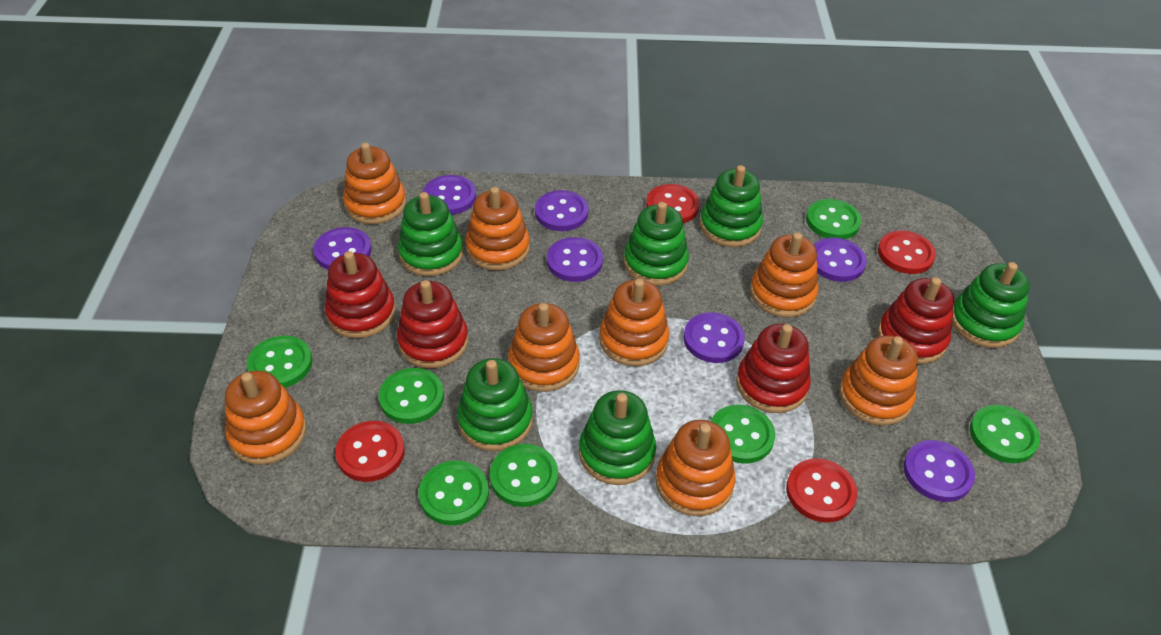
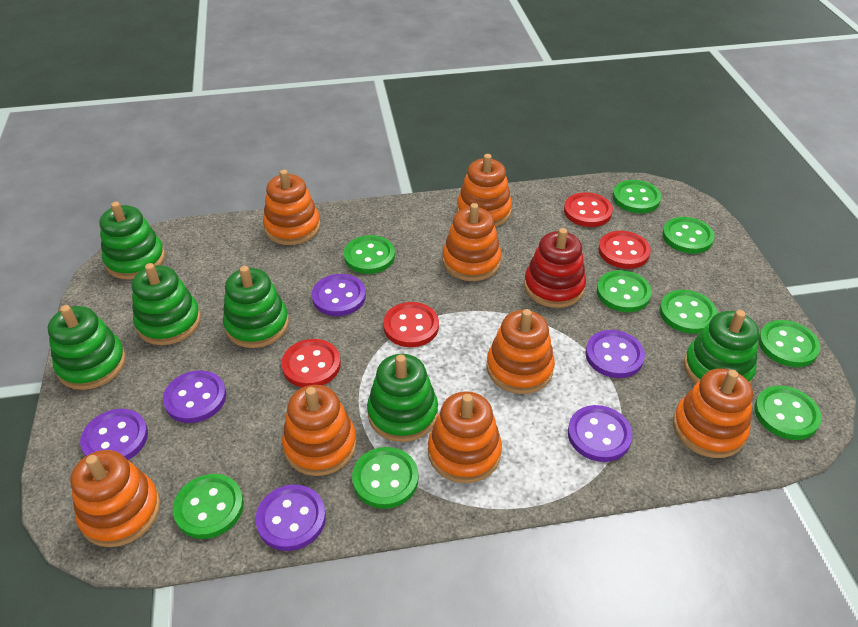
green button: [247,336,312,388] [378,368,444,424] [418,461,489,525] [490,444,558,507] [711,405,775,464] [806,199,861,239] [970,405,1040,463] = 7 -> [173,474,244,539] [344,235,395,274] [352,447,418,509] [597,270,652,312] [613,180,661,213] [660,290,717,334] [662,217,715,254] [754,386,822,440] [758,320,820,367] = 9
purple button: [313,227,372,269] [423,175,476,215] [535,190,589,231] [547,237,603,282] [683,312,745,363] [814,238,867,282] [904,440,975,502] = 7 -> [80,409,148,460] [163,370,226,423] [256,484,326,551] [312,274,366,316] [568,405,633,462] [586,330,645,378] = 6
red stacking toy: [325,251,395,338] [397,280,468,368] [736,324,811,413] [878,277,954,364] = 4 -> [524,228,586,308] = 1

